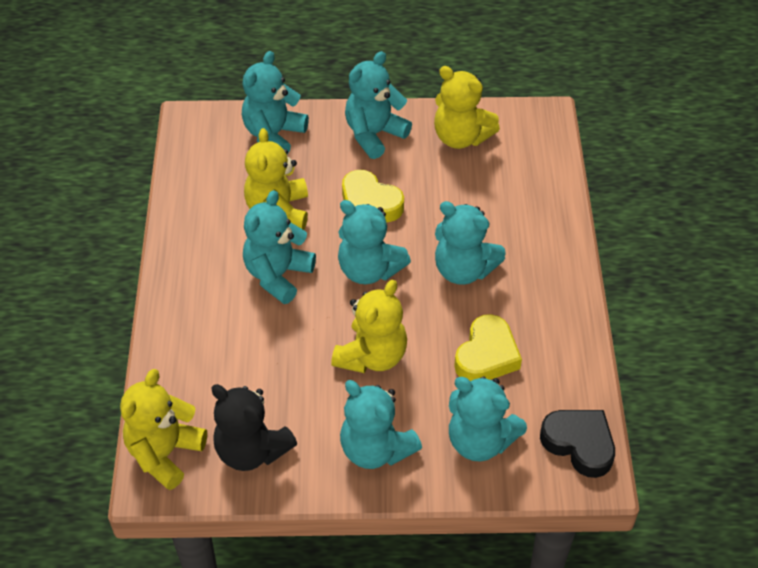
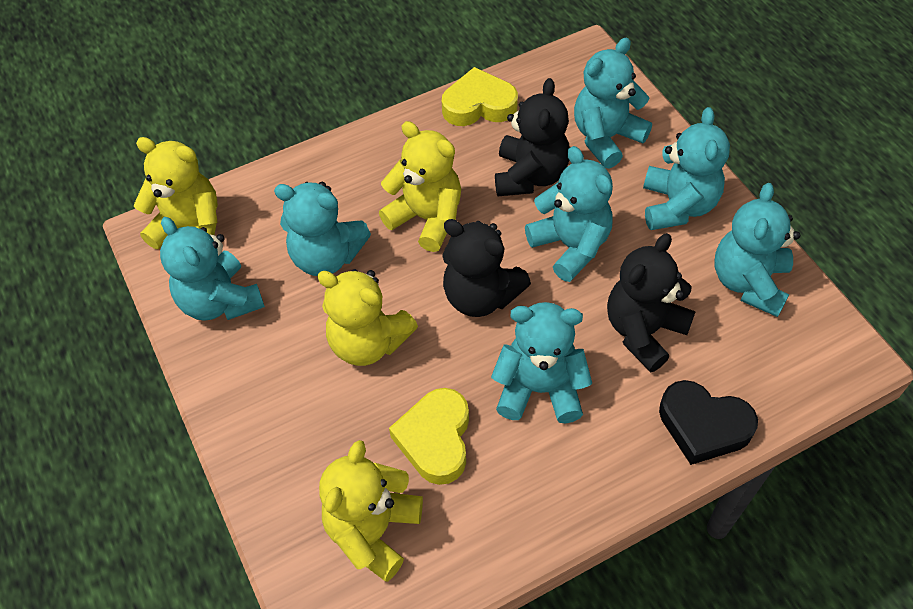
black teddy bear: [211,384,297,471] = 1 -> [442,219,531,317] [495,78,569,196] [607,233,696,372] = 3

